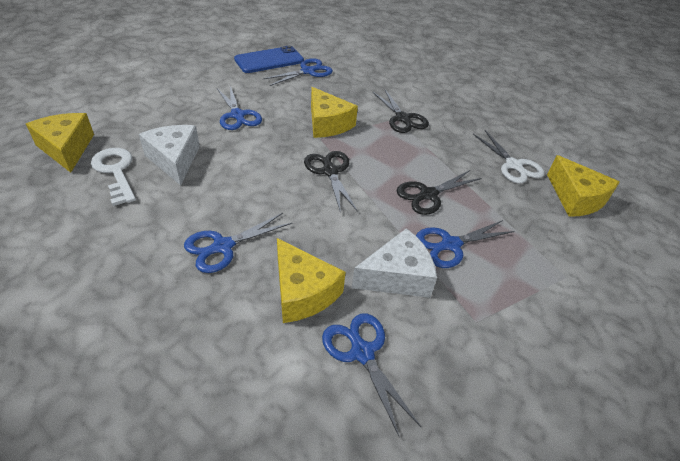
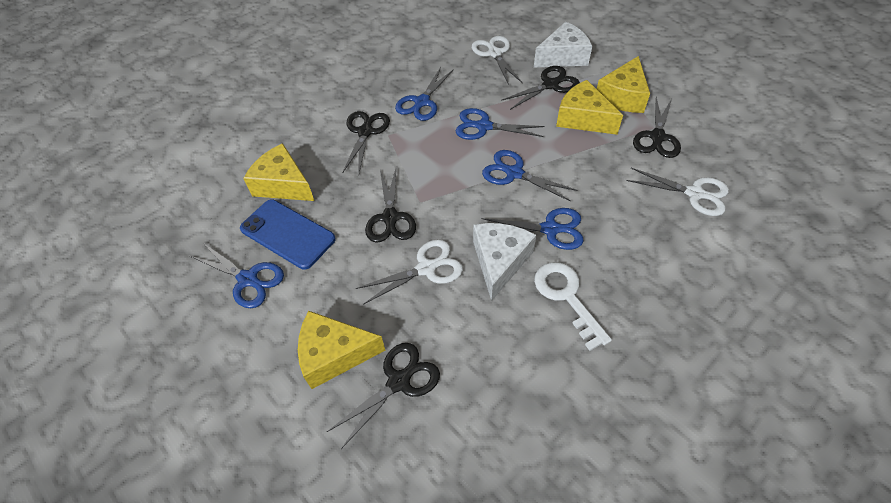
black scissors: [304,151,358,213] [373,90,429,133] [396,170,482,215] = 3 -> [327,343,440,449] [342,111,390,173] [365,169,416,243] [501,66,580,110] [633,97,681,158] = 5
white scissors: [473,130,544,184] = 1 -> [356,239,463,305] [472,36,522,85] [627,168,729,216] = 3

